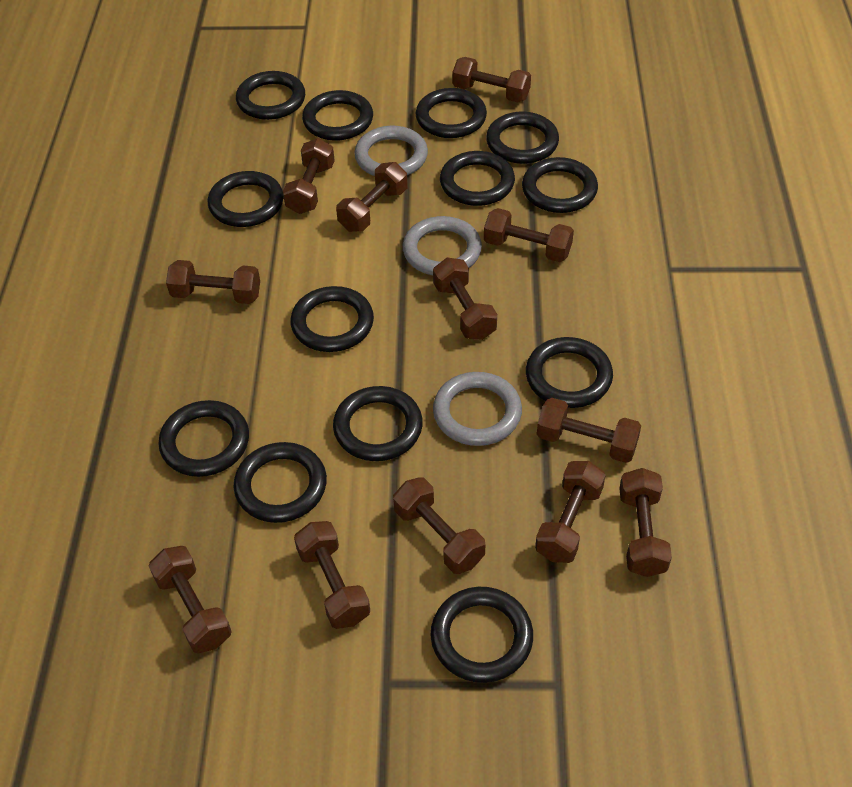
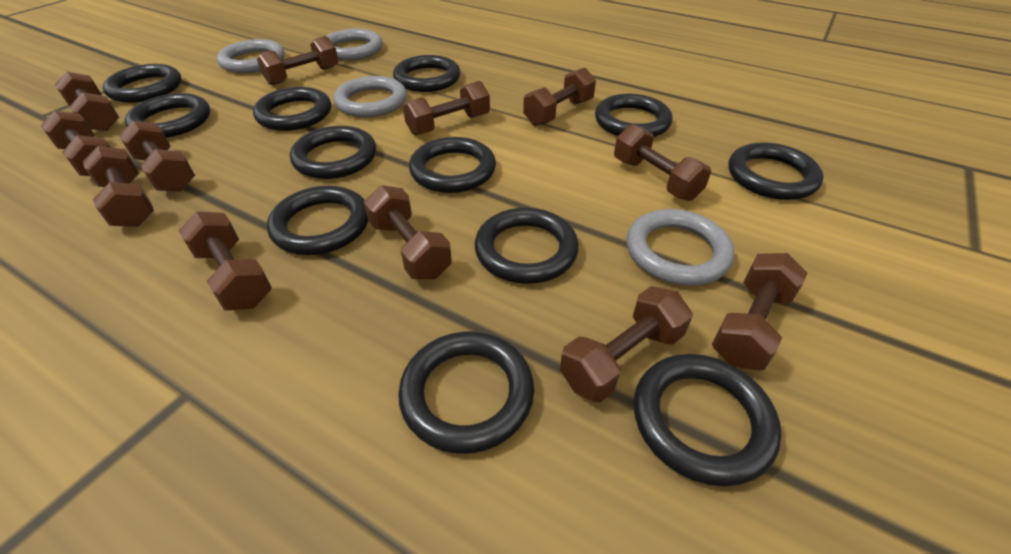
black ring: [158,400,249,477] [208,171,284,227] [234,442,327,523] [236,71,305,120] [291,286,374,352] [302,90,373,141] [333,386,423,461] [416,88,487,138] [431,587,533,683] [440,151,515,206] [486,112,559,164] [522,157,598,213] [526,337,613,408] = 13 -> [103,64,182,103] [125,93,210,138] [253,87,331,131] [267,186,368,255] [290,126,376,179] [393,55,461,92] [398,331,534,454] [409,137,496,193] [474,208,579,284] [595,94,673,137] [634,354,782,487] [728,142,824,200] = 12
grey ring: [354,126,428,176] [403,216,482,275] [433,372,522,446] = 3 -> [217,39,285,73] [326,29,383,60] [333,76,407,117] [626,209,734,286] = 4

